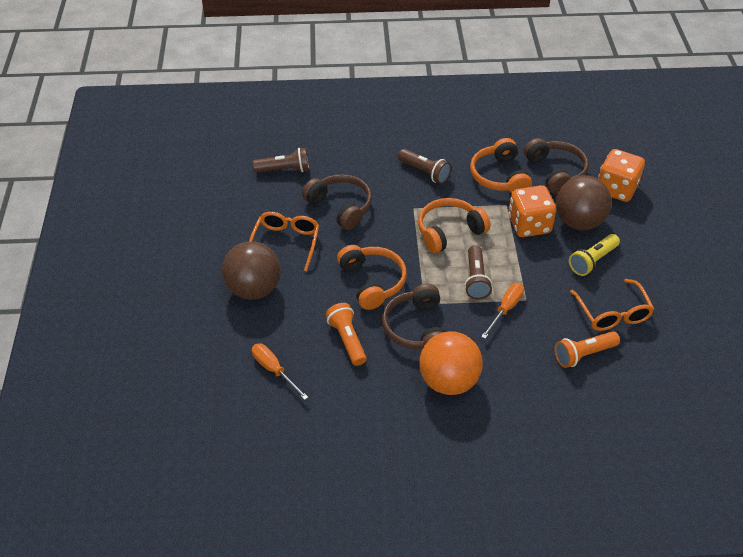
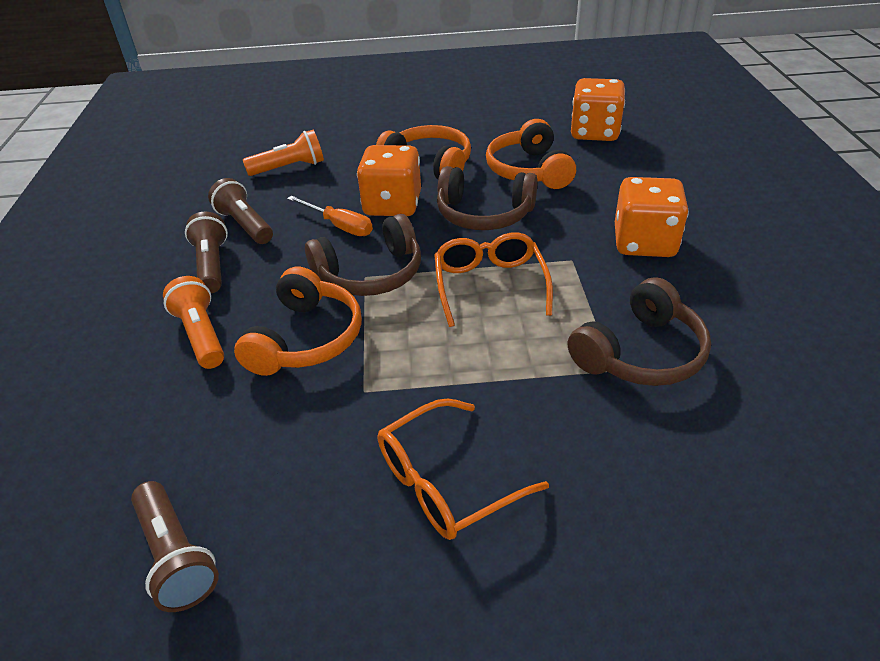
brown ball: [222,241,281,300] [556,175,612,230] = 2 -> none = 0
orange ball: [419,331,483,395] = 1 -> none = 0
orange dice: [508,185,556,237] [598,149,645,202] = 2 -> [357,145,421,216] [571,78,625,141] [615,177,689,257] = 3
orange screwdriver: [252,343,308,400] [481,283,524,339] = 2 -> [287,196,373,236] = 1
yellow flashlight: [569,234,620,276] = 1 -> none = 0

